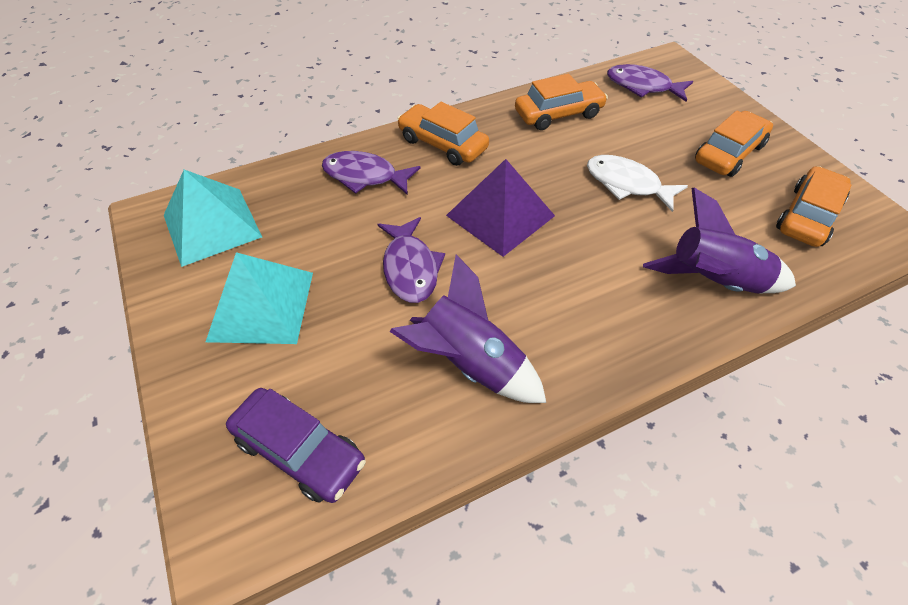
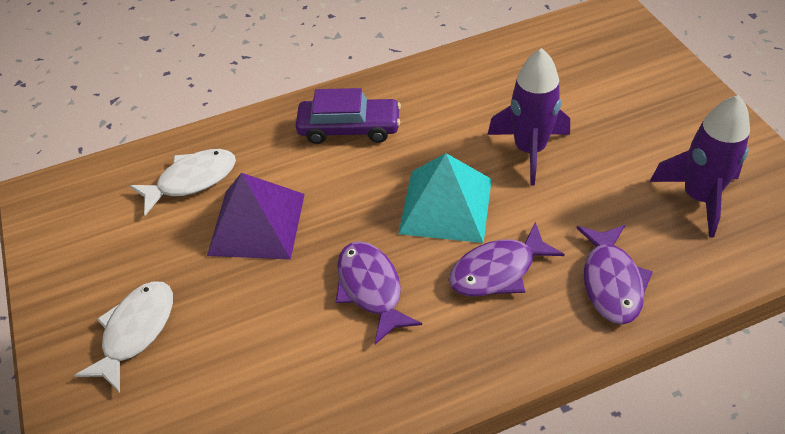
orange car: [397,102,489,166] [515,74,608,130] [695,111,773,177] [776,166,852,247] = 4 -> none = 0
turquoise pyramid: [164,170,262,267] [206,252,313,344] = 2 -> [398,153,492,243] = 1
white fish: [587,155,688,212] = 1 -> [74,281,173,393] [129,149,236,215] = 2

